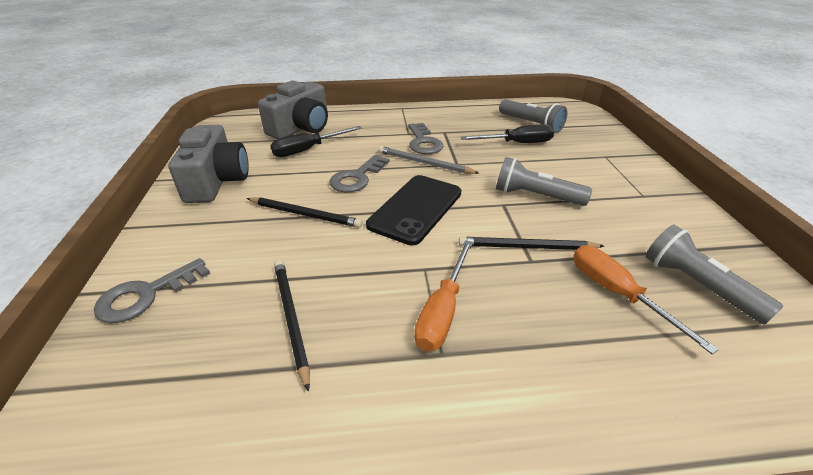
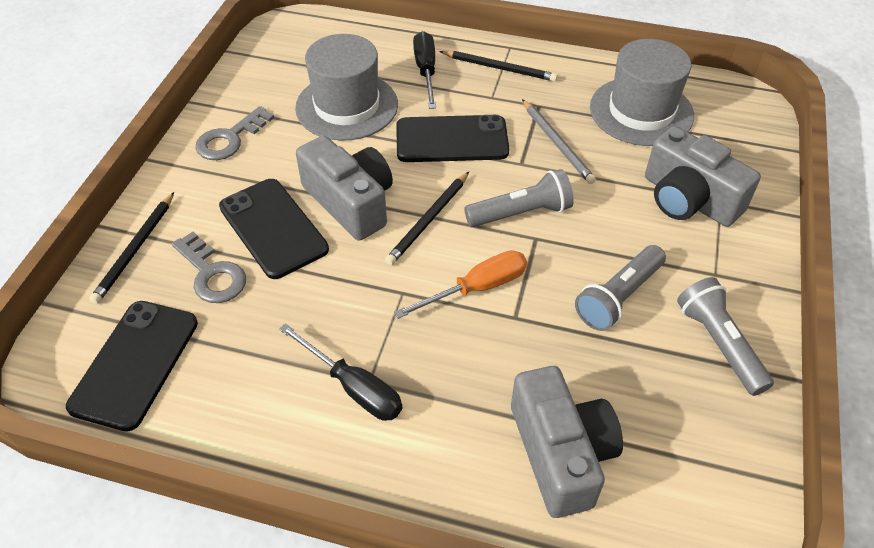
black phone: [366,175,462,245] = 1 -> [66,301,198,432] [219,179,329,279] [396,115,509,162] = 3
grey camera: [168,125,249,203] [258,80,328,139] = 2 -> [296,135,393,241] [511,366,623,518] [645,126,761,227] = 3
grey hat: none = 0 -> [295,34,398,141] [590,39,694,146] = 2
grey key: [94,258,210,323] [329,155,390,192] [408,123,443,154] = 3 -> [172,232,246,303] [195,106,274,160] = 2
orange screwdriver: [414,240,473,351] [573,245,719,354] = 2 -> [394,250,527,319] = 1

